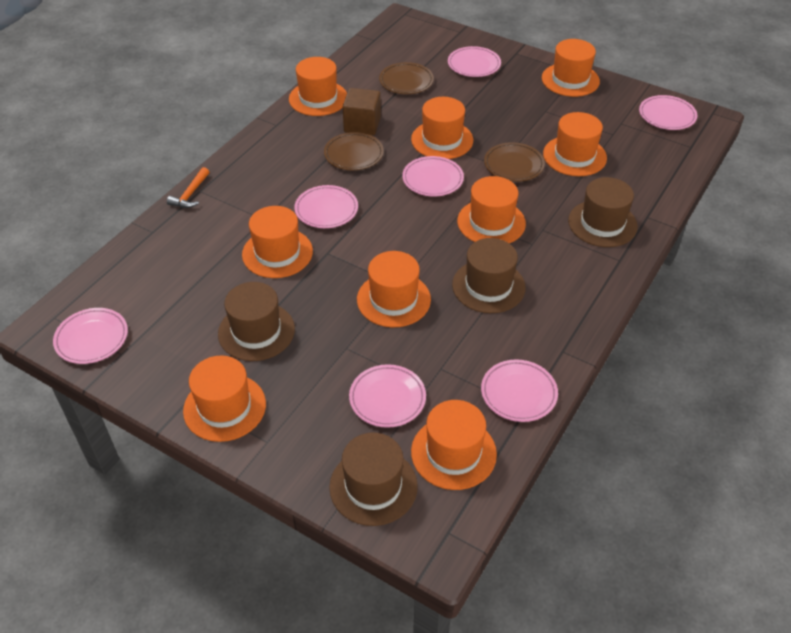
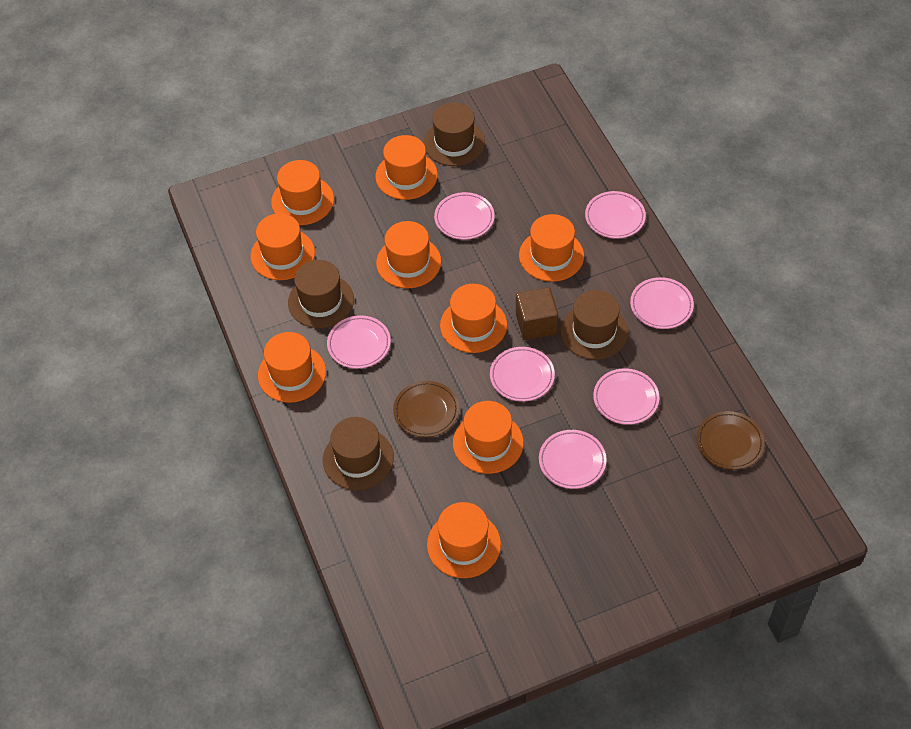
brown plate: [324,132,384,170] [379,62,434,94] [484,142,545,182] = 3 -> [393,381,459,437] [697,411,764,470] = 2
orange hammer: [167,167,209,208] = 1 -> none = 0

